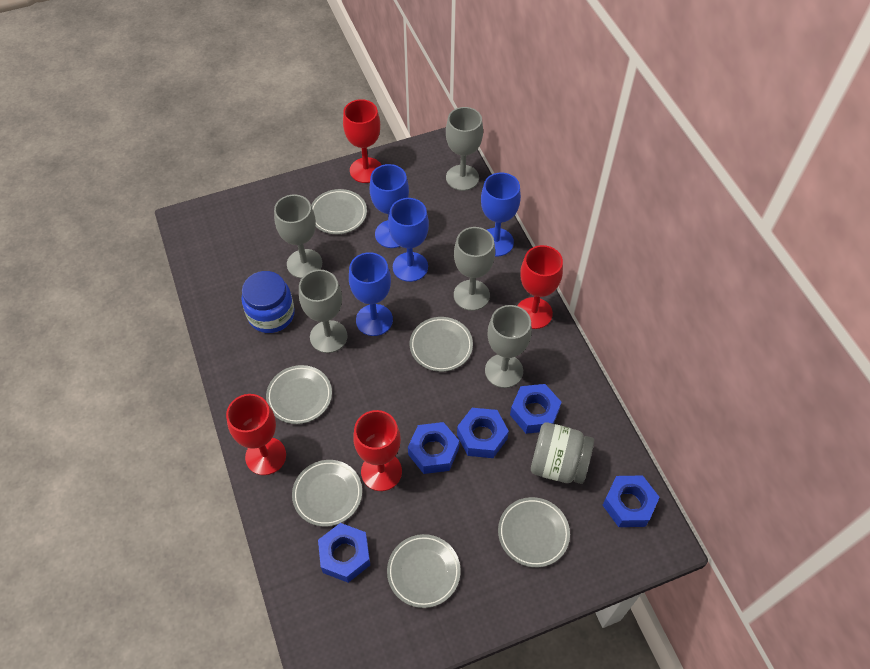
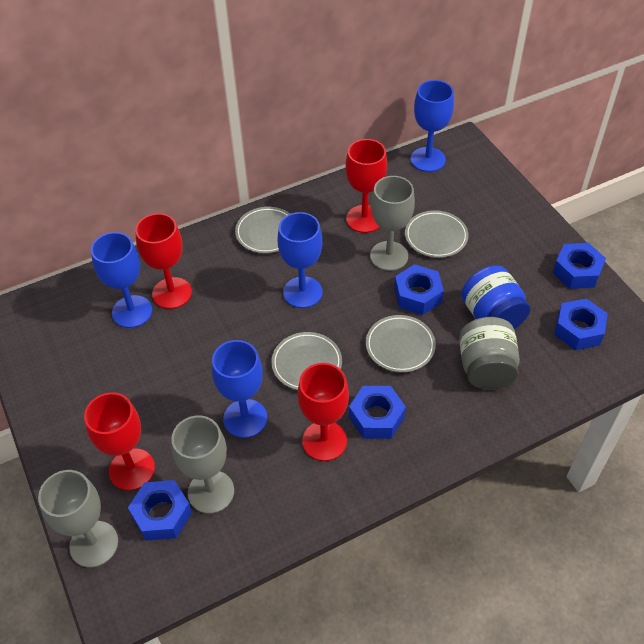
grey goblet: [274,195,322,278] [299,270,348,353] [446,107,483,191] [454,227,495,311] [485,305,532,388] = 5 -> [38,470,118,568] [171,415,234,514] [370,176,415,271] = 3
grey plate: [266,365,332,424] [292,460,362,527] [311,189,367,234] [387,534,461,608] [410,317,473,372] [498,497,570,568] = 6 -> [235,207,290,253] [271,332,342,390] [366,315,436,373] [405,210,469,258] = 4

